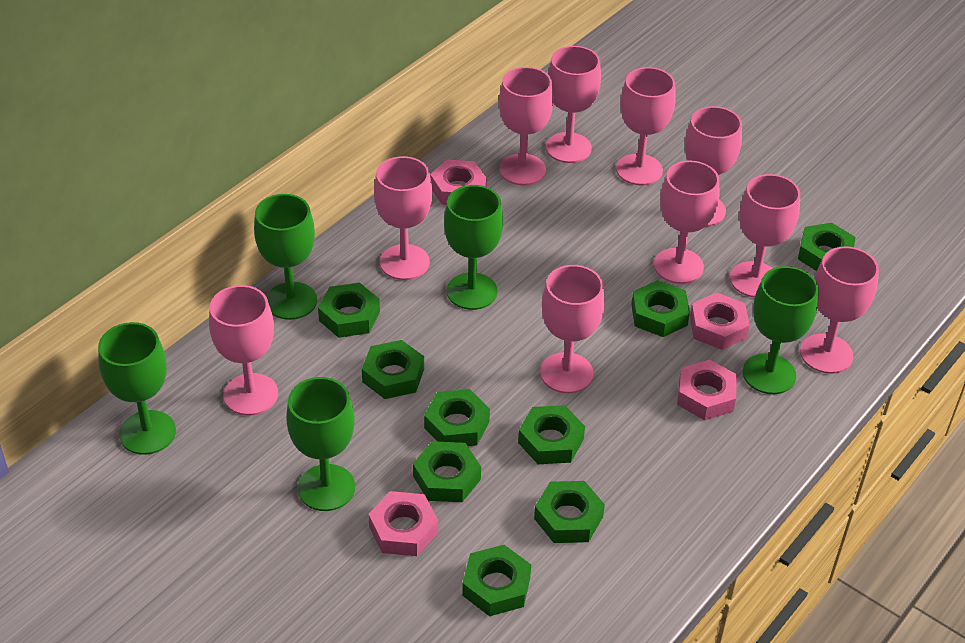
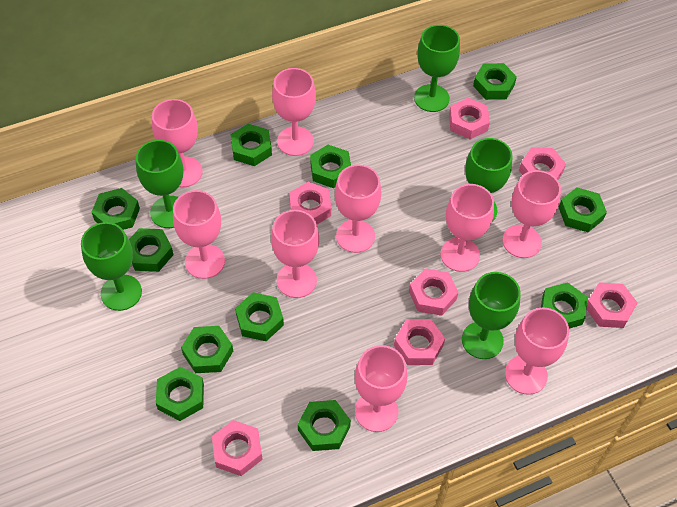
green nut: [318,283,380,338] [362,340,424,399] [413,441,481,502] [424,389,490,446] [462,545,531,616] [518,405,585,464] [534,481,605,543] [631,280,690,337] [798,223,856,271] = 9 -> [92,188,140,230] [129,228,174,272] [156,367,204,421] [181,326,233,373] [230,124,272,166] [235,292,284,341] [298,400,351,451] [310,145,351,188] [473,63,517,100] [541,282,588,329] [558,187,607,232] = 11
pink goblet: [209,285,278,415] [374,156,432,280] [499,67,554,185] [540,265,605,393] [546,46,601,163] [616,67,676,185] [654,161,719,284] [685,106,742,227] [730,174,800,298] [800,246,879,374] = 10 -> [152,99,203,187] [173,190,225,279] [271,210,319,298] [272,68,316,156] [335,164,382,253] [355,345,407,432] [440,184,494,272] [502,170,561,258] [505,307,569,395] = 9
pink nut: [368,491,438,556] [430,159,487,205] [677,360,737,420] [690,292,750,350] = 4 -> [212,420,263,476] [289,182,331,224] [394,319,445,365] [409,268,458,316] [449,98,490,139] [519,147,566,180] [587,282,638,328] = 7

